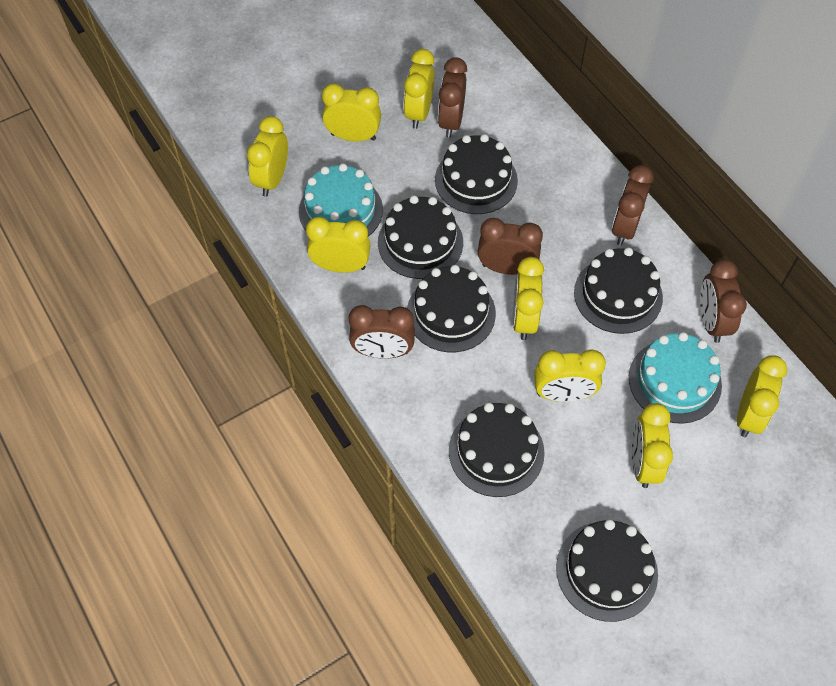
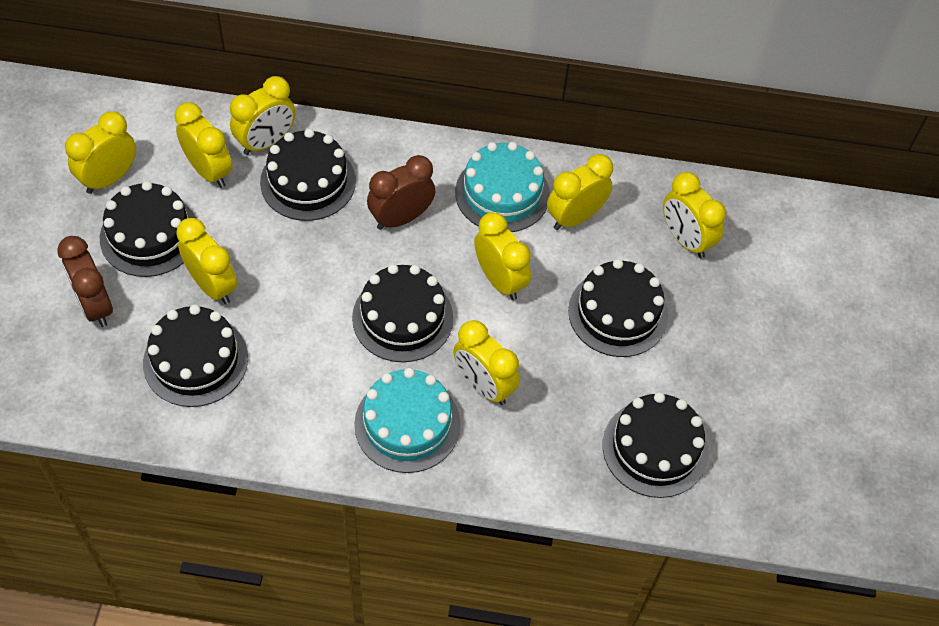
brown clock: [349,305,415,359] [438,57,467,138] [478,218,543,275] [612,165,654,246] [700,259,747,343] = 5 -> [57,236,113,327] [367,155,435,230] = 2

